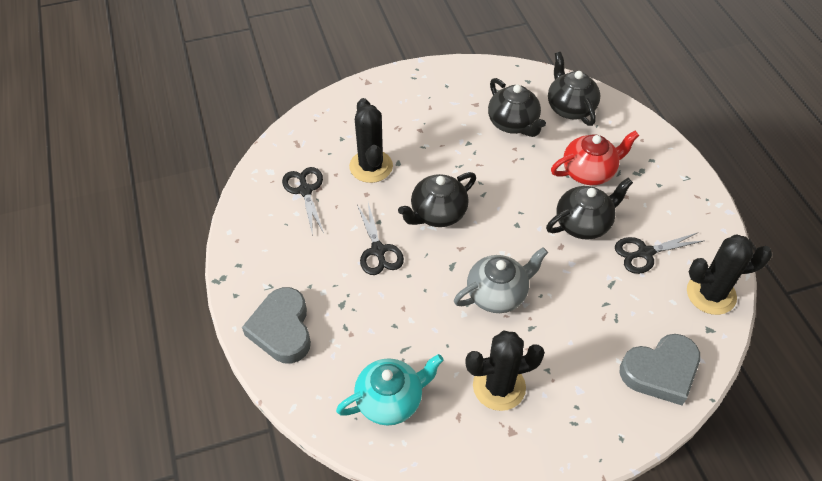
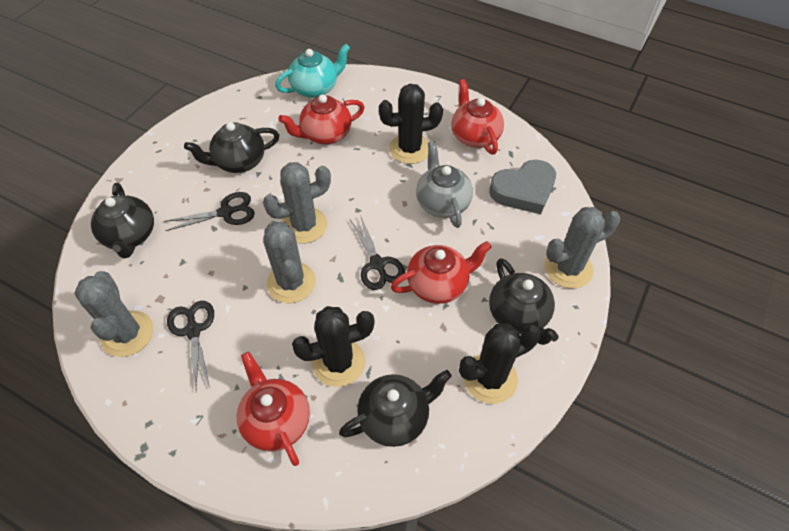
grey cactus: none = 0 -> [74,271,153,357] [263,162,331,244] [263,221,316,303] [544,207,620,288] = 4
grey heart: [242,287,311,364] [619,334,700,405] = 2 -> [489,160,556,214] = 1
red teapot: [551,131,639,185] = 1 -> [237,352,310,466] [278,94,365,145] [390,241,491,304] [451,79,504,155] = 4

